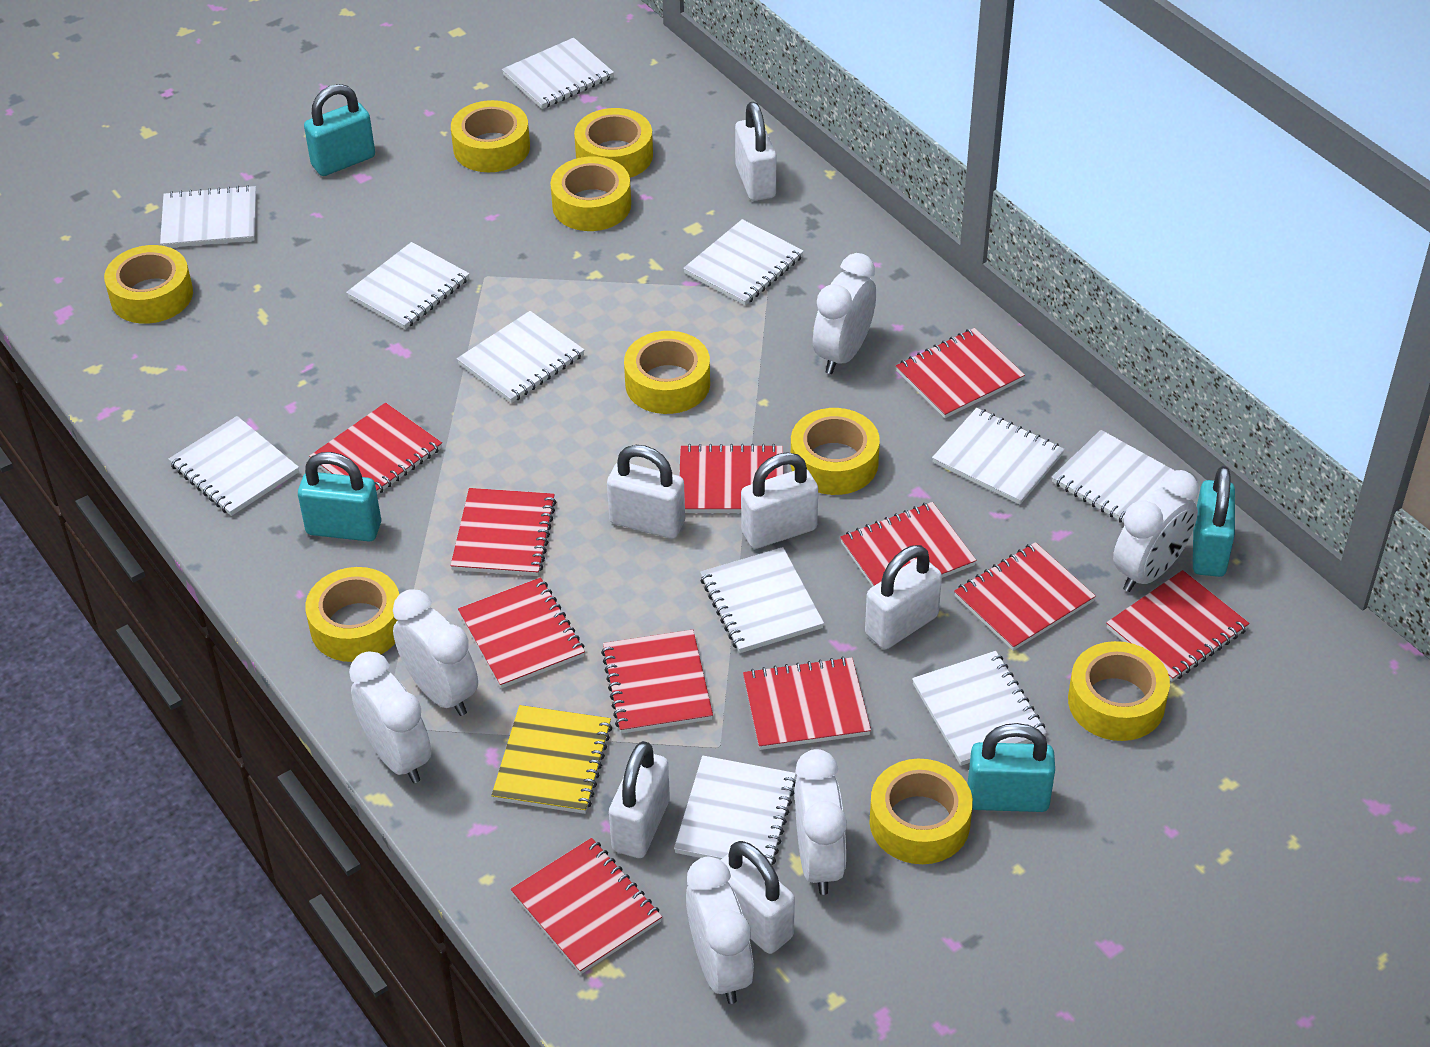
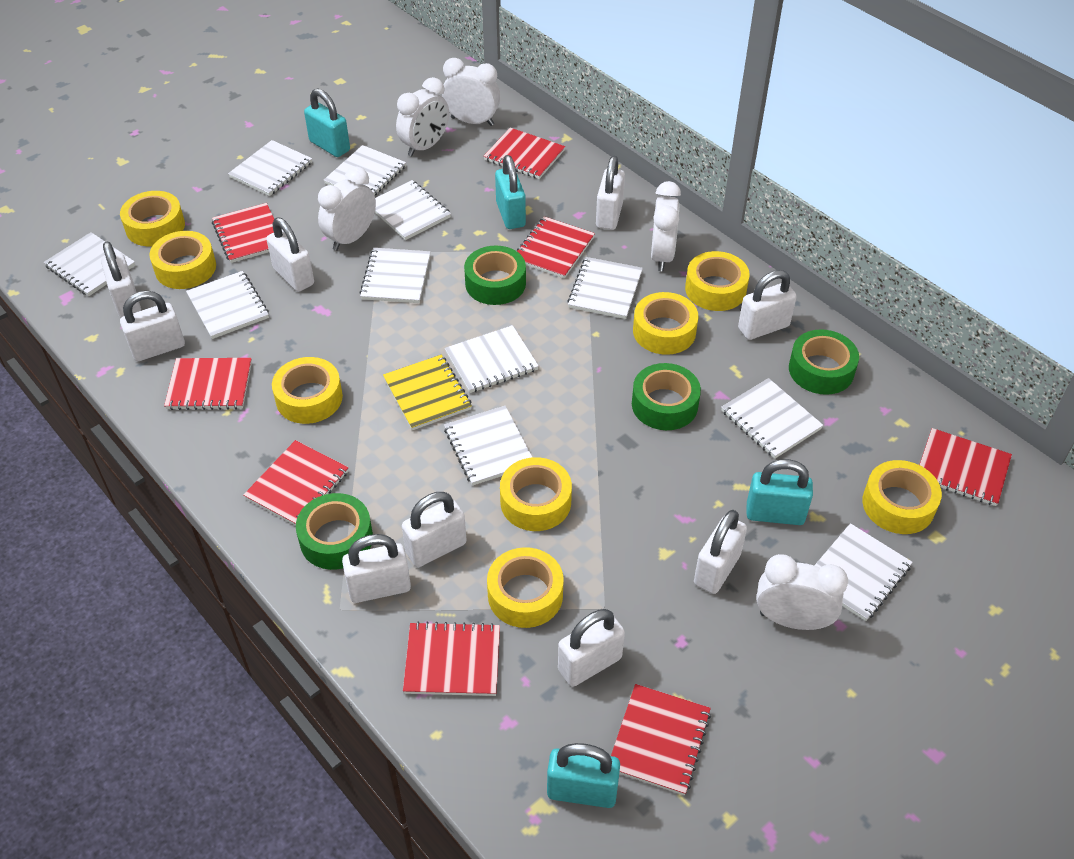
green tape: none = 0 -> [296,493,373,570] [464,246,526,305] [632,363,701,430] [789,330,859,395] = 4
red notebook: [309,403,442,494] [451,488,557,576] [458,577,585,689] [510,838,662,974] [601,630,713,734] [680,444,783,513] [743,656,871,750] [840,502,976,587] [896,328,1025,418] [954,542,1096,651] [1106,570,1250,682] = 11 -> [164,358,252,410] [212,203,274,263] [243,440,349,526] [403,621,500,696] [484,128,565,179] [517,216,595,279] [611,684,711,795] [919,428,1012,506] = 8
white clock: [349,651,431,783] [393,589,478,716] [686,857,754,1004] [795,749,847,895] [813,253,876,374] [1113,470,1199,592] = 6 -> [318,167,376,251] [396,77,449,157] [442,58,501,126] [651,181,681,271] [756,554,848,630] = 5
white padlock: [607,445,685,539] [609,741,670,858] [721,841,795,954] [735,102,776,201] [741,452,818,549] [865,545,942,649] = 6 -> [101,241,141,318] [120,291,185,361] [266,218,314,292] [342,534,411,603] [402,492,466,567] [558,609,625,687] [596,156,625,230] [694,510,747,594] [738,270,797,340] = 9
yellow tape: [104,245,193,324] [305,567,399,662] [451,100,530,172] [551,156,631,231] [574,108,653,178] [624,331,710,414] [791,408,880,495] [870,759,973,864] [1068,641,1170,741] = 9 -> [120,191,185,246] [149,231,216,289] [272,357,343,424] [487,547,564,628] [500,457,572,531] [633,292,698,355] [685,251,750,311] [862,460,942,534] = 8

